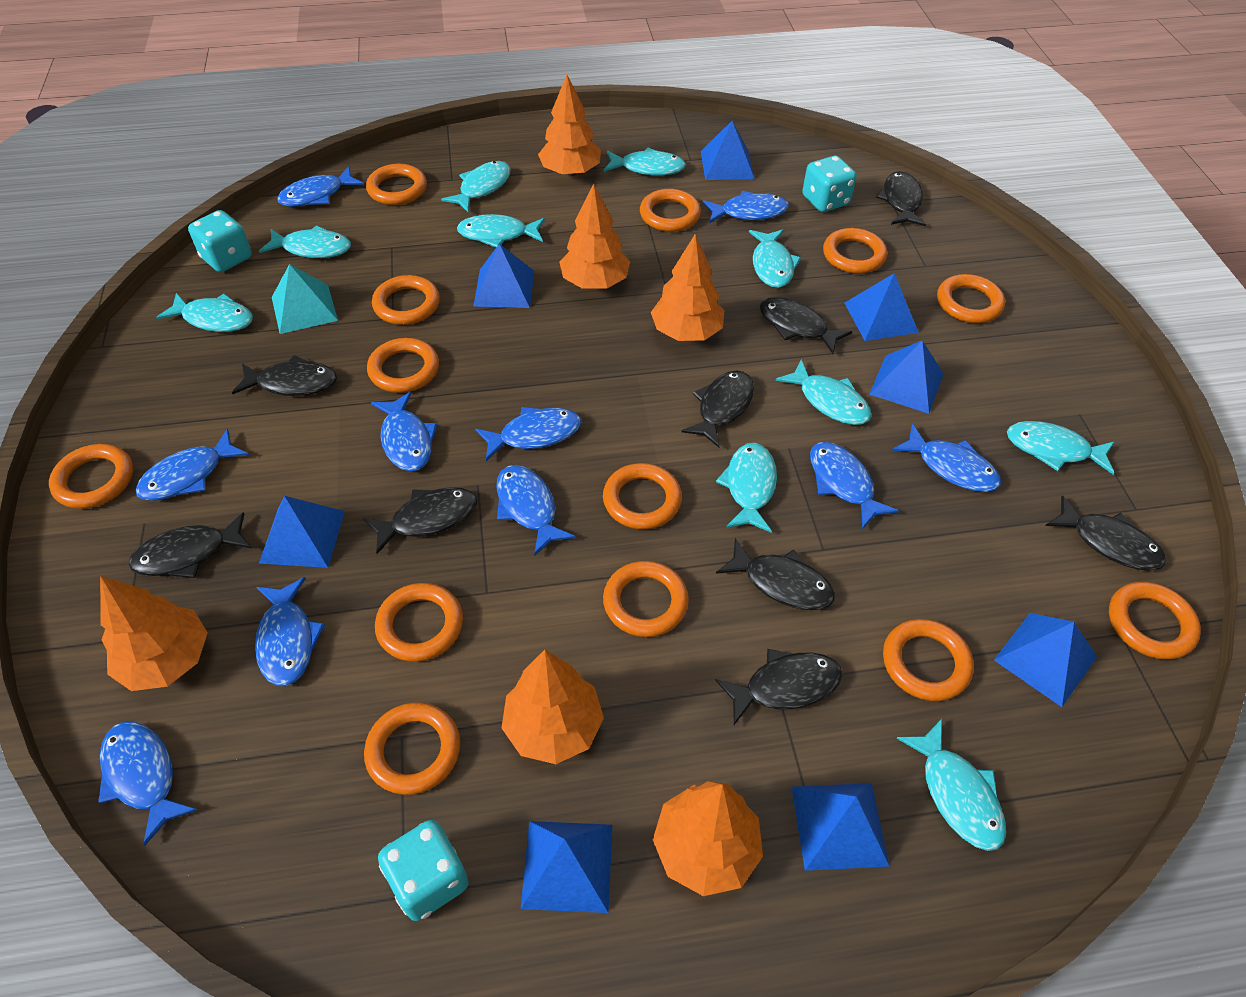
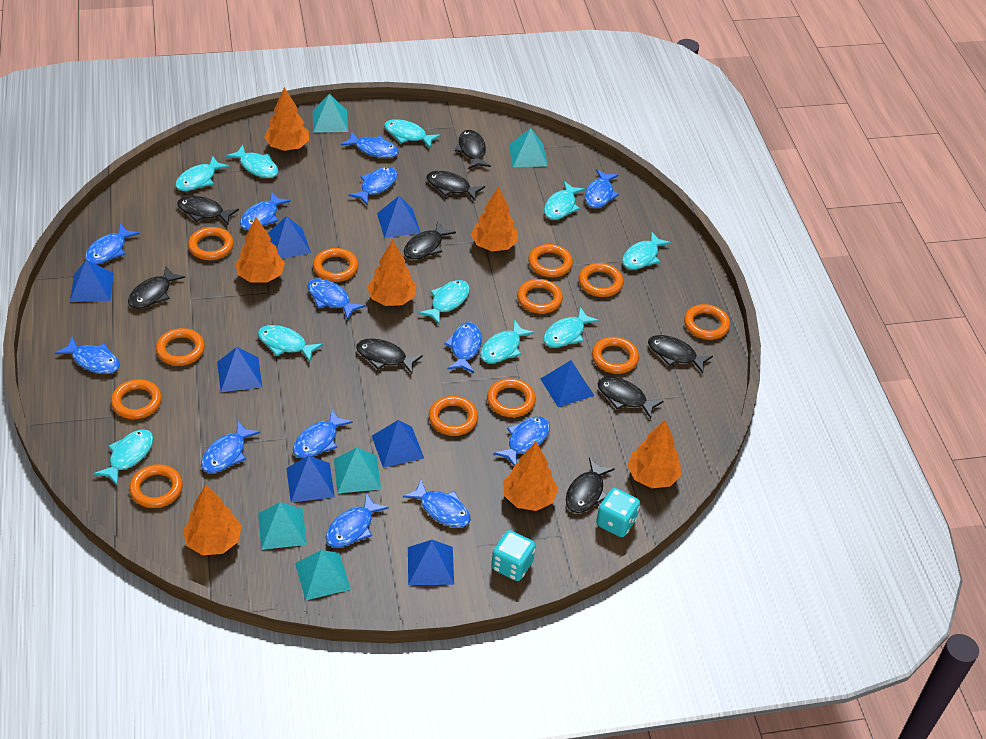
blue fish: [98,722,198,846] [136,429,249,501] [255,577,325,686] [277,167,364,207] [371,392,437,471] [475,407,581,461] [496,465,576,556] [703,191,789,223] [810,442,899,529] [892,424,1001,492] = 10 -> [55,337,120,374] [85,224,140,265] [201,420,260,473] [240,191,291,231] [293,408,353,459] [307,278,365,320] [326,493,389,548] [341,131,399,158] [348,167,397,206] [403,480,471,528] [444,322,482,373] [493,417,550,465] [585,169,619,208] = 13
orange ring: [49,444,133,509] [364,703,460,795] [366,164,427,205] [367,338,439,393] [372,275,440,325] [375,583,463,662] [603,463,682,529] [603,561,689,637] [640,189,701,232] [823,228,887,274] [883,619,974,701] [937,274,1005,323] [1109,582,1201,660] = 13 -> [111,379,162,419] [129,464,183,508] [156,328,205,366] [188,227,234,260] [313,248,358,282] [429,396,478,436] [487,378,536,417] [517,279,563,314] [528,244,573,278] [579,263,624,297] [592,337,639,374] [684,304,730,340] = 12
orange tree: [100,576,208,691] [502,650,604,764] [538,75,601,176] [560,183,630,289] [651,234,725,341] [653,781,763,896] = 6 -> [183,484,242,555] [236,217,285,283] [264,87,309,151] [367,240,417,306] [471,187,518,251] [503,442,558,511] [627,420,681,488] = 7
turquoise dice: [188,210,252,272] [378,820,469,921] [802,156,857,212] = 3 -> [491,530,536,581] [596,488,640,537] = 2
turquoise pyramid: [272,264,338,334] = 1 -> [258,502,307,550] [295,550,351,600] [313,94,348,133] [334,447,381,493] [509,128,548,167] = 5

